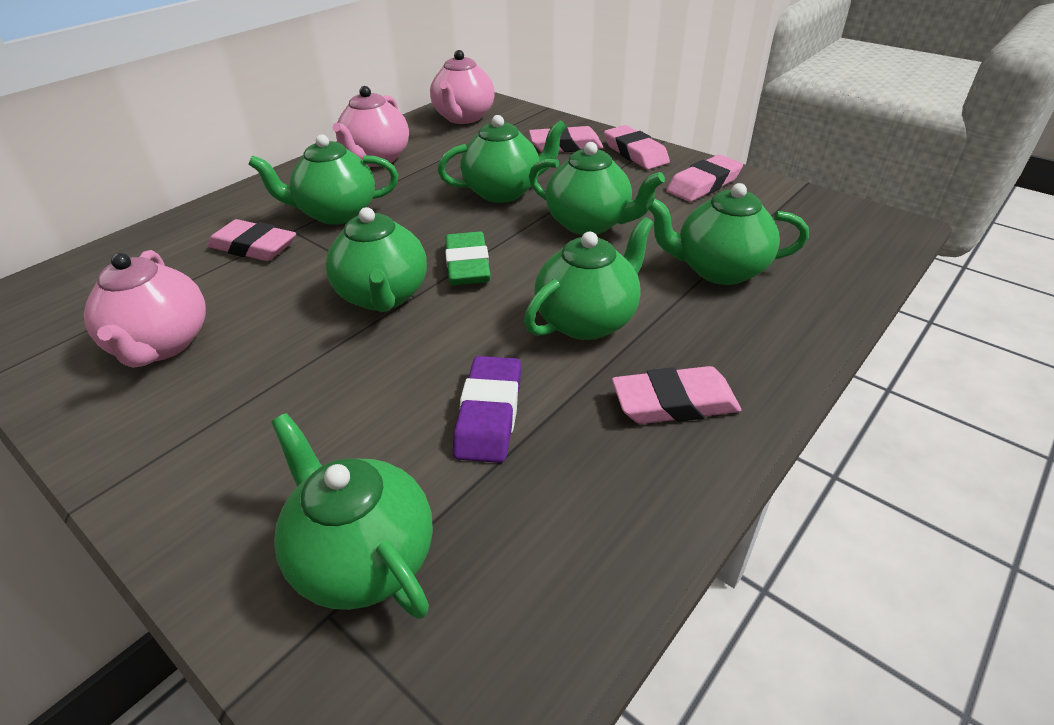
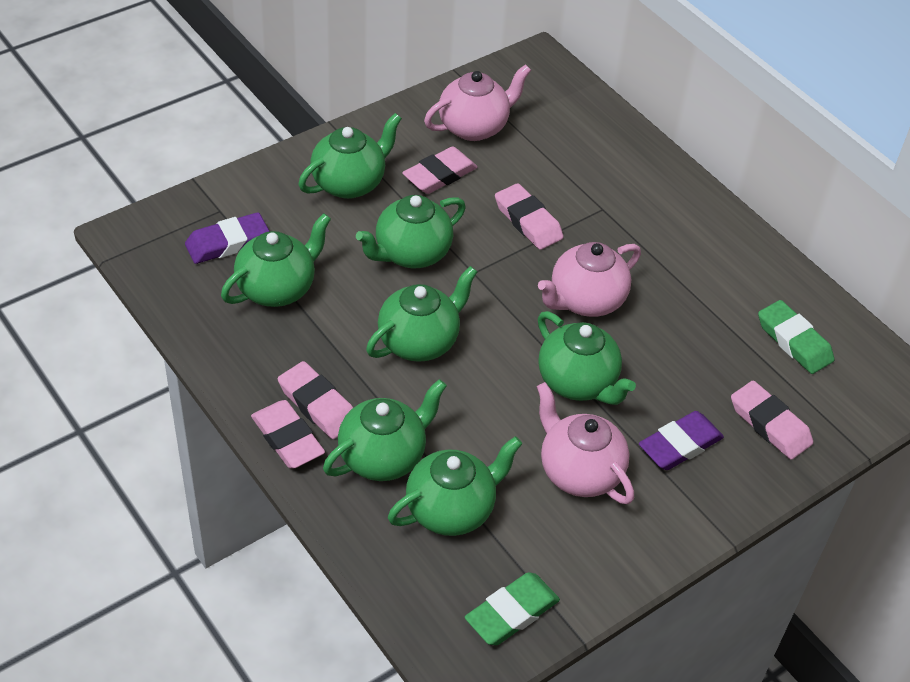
green eraser: [445,231,490,285] = 1 -> [465,572,560,645] [758,300,835,374] = 2
purple eraser: [453,356,521,463] = 1 -> [185,212,270,264] [639,411,724,470] = 2

